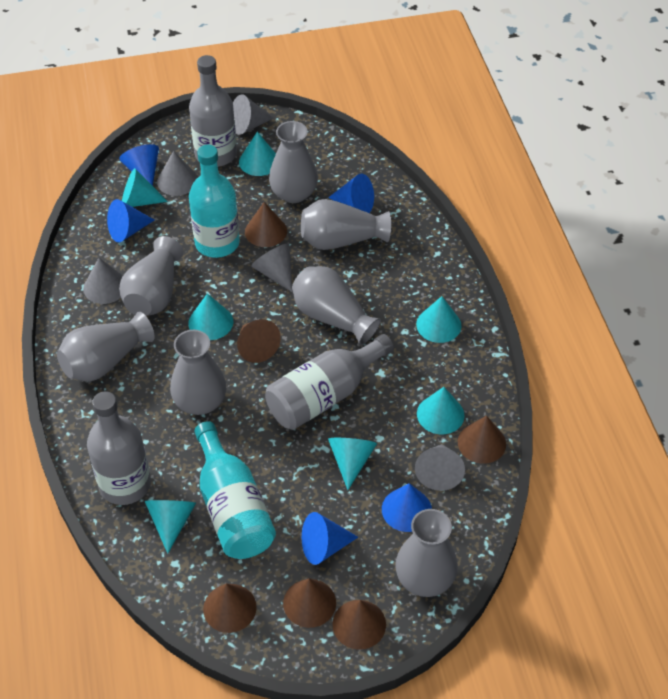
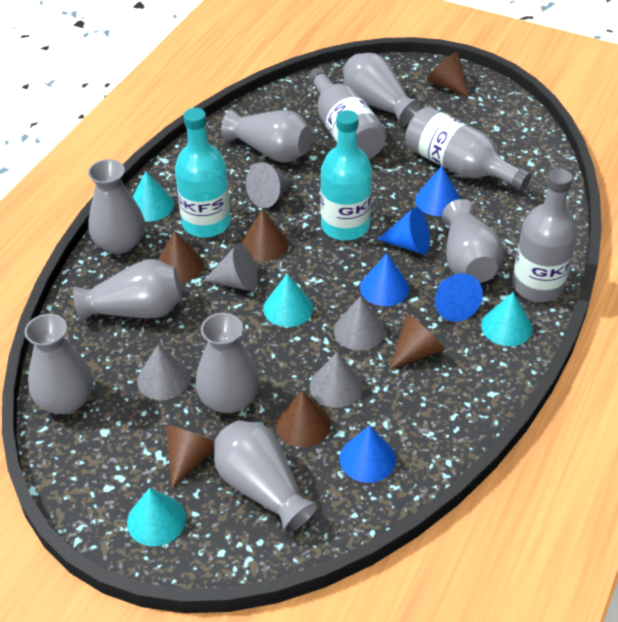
grey vase: [57,311,155,382] [119,236,183,316] [170,330,227,415] [269,121,318,203] [292,266,381,345] [301,199,391,250] [395,509,458,597] = 7 -> [24,314,93,414] [73,259,182,322] [88,159,145,254] [195,313,260,413] [214,420,318,534] [221,110,312,162] [343,53,421,126] [442,199,505,283] = 8
turquoise cone: [122,168,168,207] [145,500,196,554] [188,293,233,340] [239,132,276,176] [328,438,377,490] [416,296,461,343] [417,387,465,434] = 7 -> [127,488,186,546] [133,171,174,222] [263,274,313,327] [481,292,532,346] = 4

